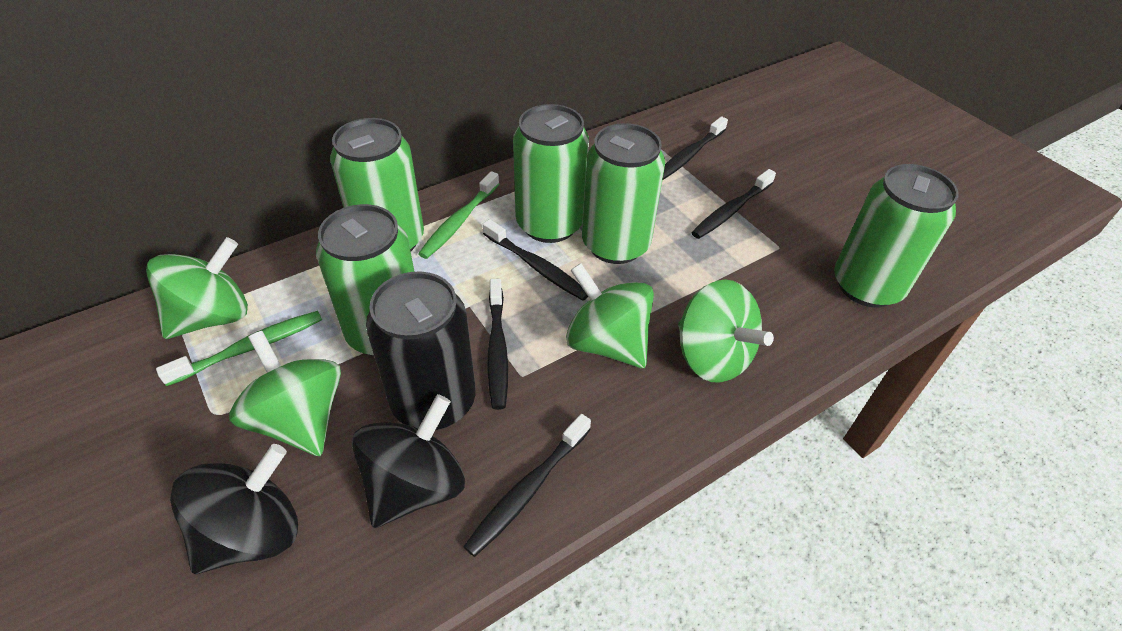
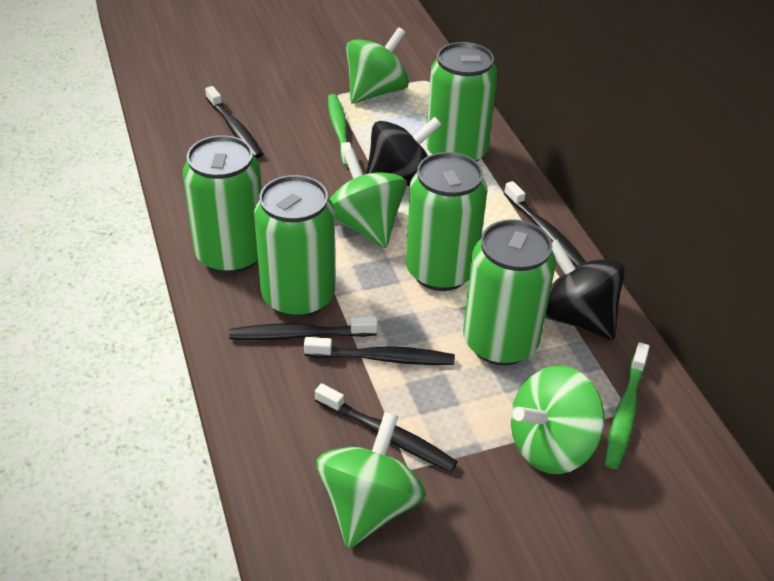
black can: [366,271,476,430] = 1 -> none = 0

